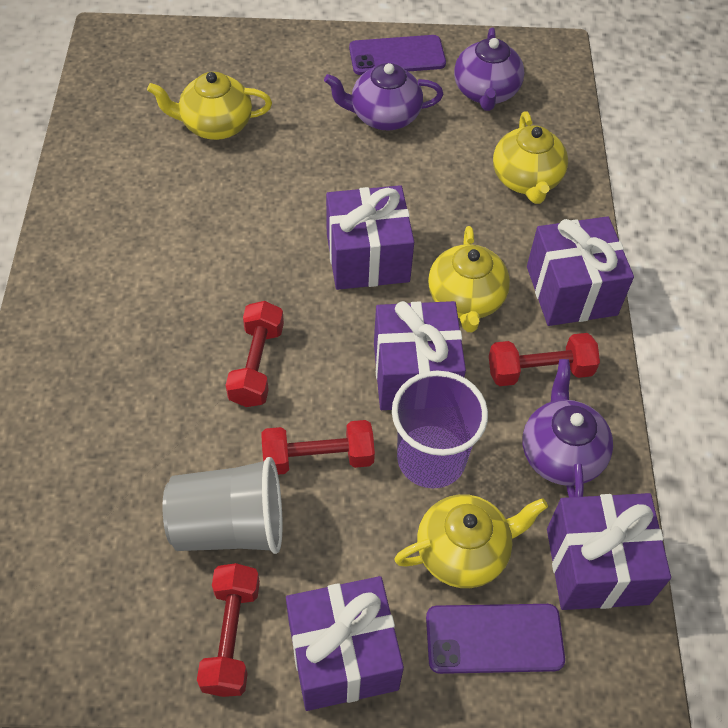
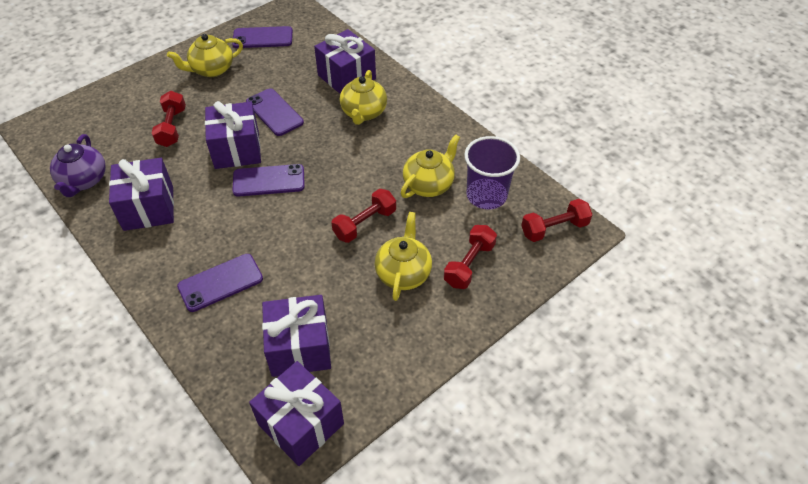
grey cup: [163,457,283,554] = 1 -> none = 0
purple phone: [349,35,446,75] [426,604,565,674] = 2 -> [177,254,263,312] [232,26,293,48] [232,164,305,197] [246,88,304,136] = 4
purple teapot: [324,63,443,131] [454,27,524,111] [523,359,613,497] = 3 -> [50,134,106,197] = 1

